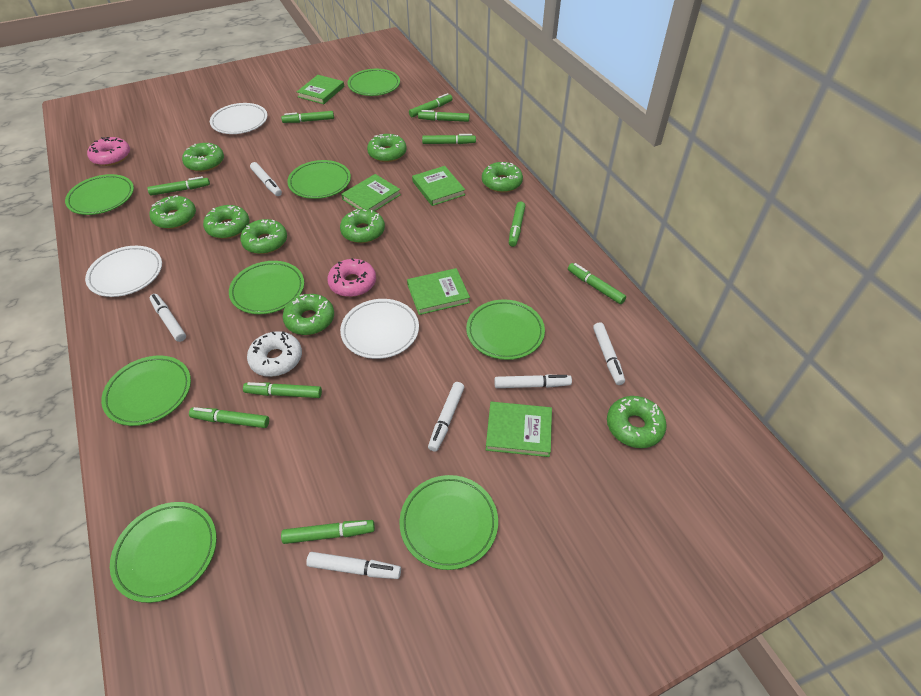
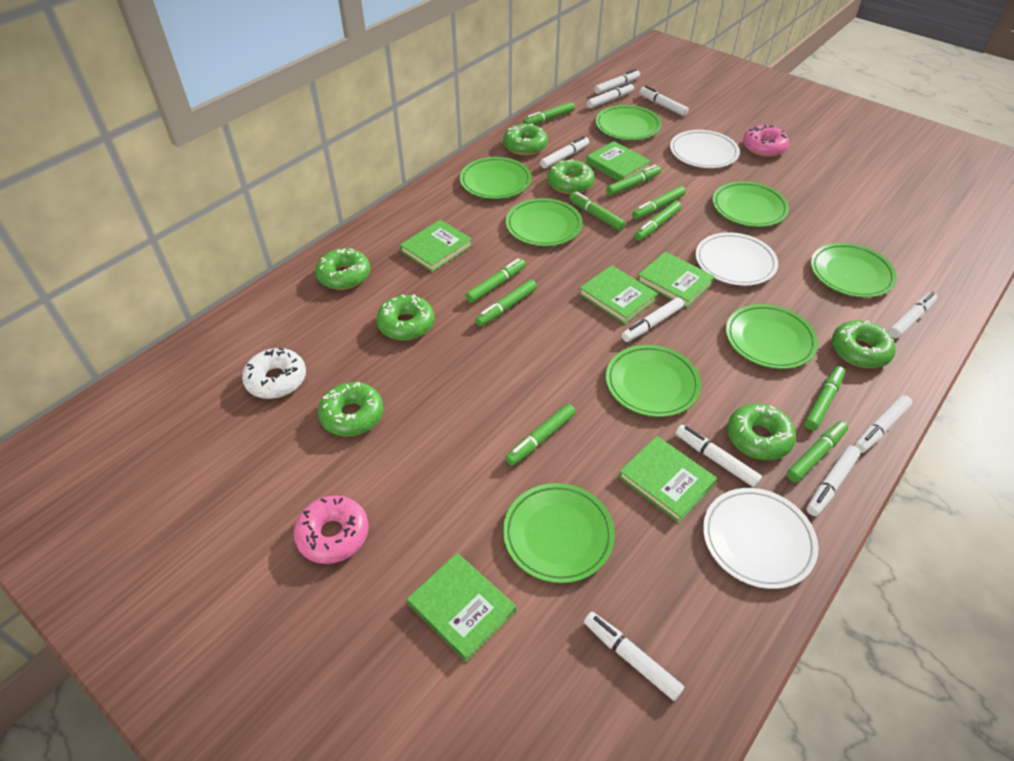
green book: [297,75,344,104] [341,174,401,211] [407,268,470,315] [412,166,465,206] [486,402,552,457] = 5 -> [400,220,472,272] [407,553,516,662] [579,265,658,324] [586,141,651,181] [619,436,717,523] [637,251,715,308] = 6
green donut: [149,195,196,229] [182,143,224,172] [203,205,249,239] [240,219,287,254] [283,294,334,335] [340,209,385,243] [367,134,407,162] [482,162,523,193] [607,396,667,448] = 9 -> [315,248,370,290] [318,382,383,436] [376,294,434,340] [503,123,548,156] [547,159,595,194] [727,403,796,460] [832,320,896,368] = 7
white marker: [150,294,186,342] [250,162,282,196] [306,552,401,579] [428,382,464,452] [494,374,572,388] [593,322,625,385] = 6 -> [540,136,589,169] [584,612,684,701] [587,82,634,108] [594,69,640,94] [622,297,684,342] [640,86,689,116] [676,425,762,487] [806,445,861,516] [854,395,912,453] [889,292,937,338] = 10

